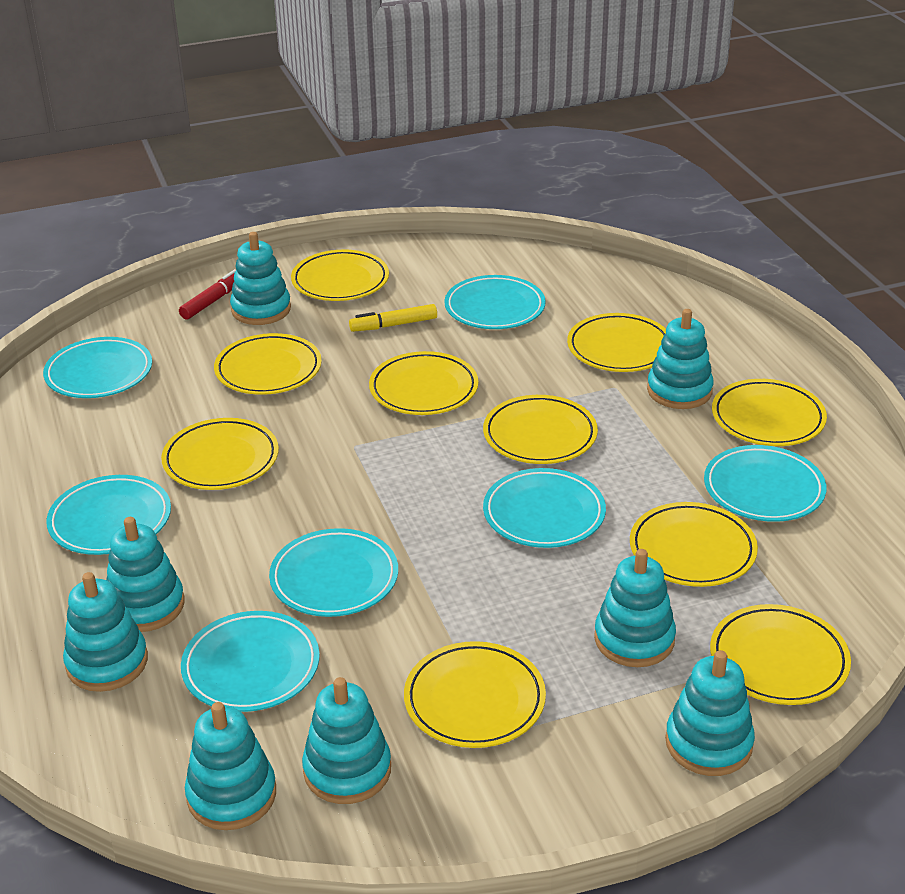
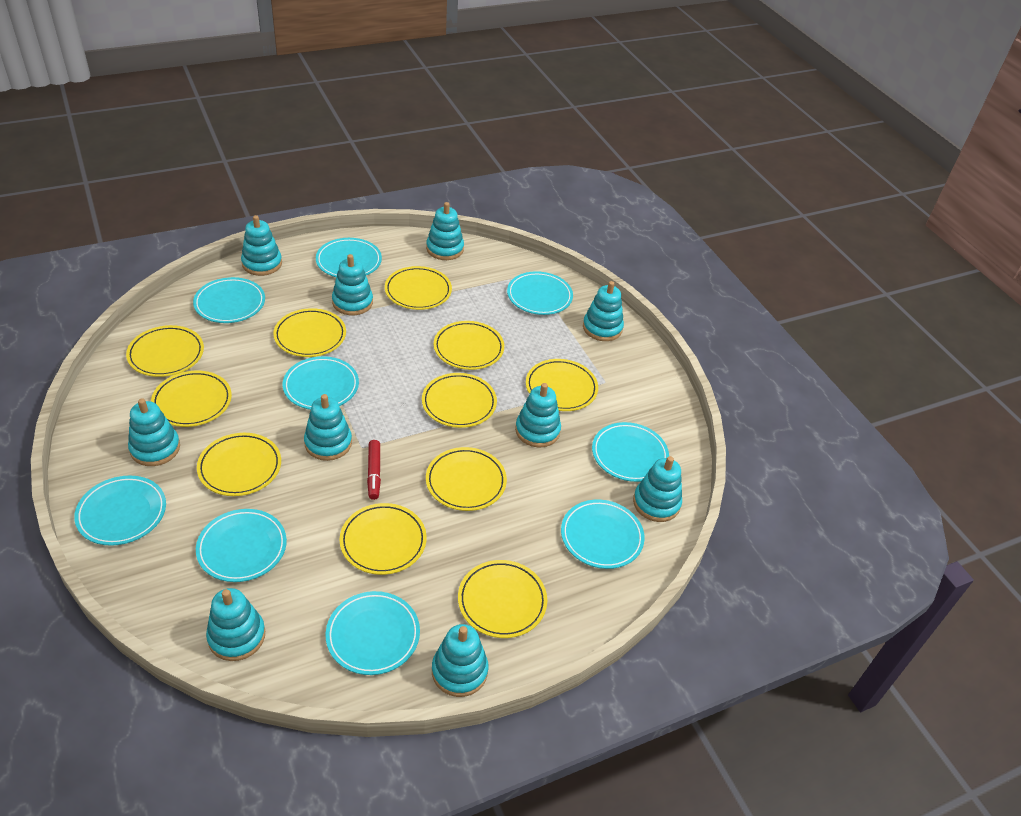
turquoise plate: [43,337,152,398] [46,475,171,555] [181,611,320,712] [269,528,398,617] [445,275,546,329] [483,468,606,548] [704,445,826,522] = 7 -> [74,476,166,546] [193,277,265,323] [196,509,287,582] [283,356,359,410] [316,238,382,277] [326,591,420,675] [507,271,573,315] [561,499,645,569] [592,422,669,482] = 9
turquoise stacking toy: [63,572,148,692] [106,517,185,632] [185,702,276,830] [230,232,291,325] [302,677,391,804] [594,549,676,667] [647,309,714,409] [665,650,755,776] = 8 -> [128,398,180,466] [206,588,265,661] [241,215,282,276] [304,394,352,461] [332,254,373,315] [426,202,464,260] [432,624,488,697] [515,383,561,448] [583,281,624,341] [633,456,682,522] = 10
yellow marker: [349,304,437,332] = 1 -> none = 0
yellow plate: [161,418,279,490] [214,333,322,395] [291,250,389,301] [369,351,478,415] [404,641,546,748] [483,395,598,464] [567,313,666,372] [630,502,758,587] [710,604,851,705] [712,379,827,446] = 10 -> [126,325,204,377] [151,371,232,427] [197,433,281,496] [273,308,346,357] [340,503,427,575] [385,266,452,310] [422,373,497,428] [426,447,507,511] [434,321,504,370] [458,560,547,638] [526,359,598,411] = 11

